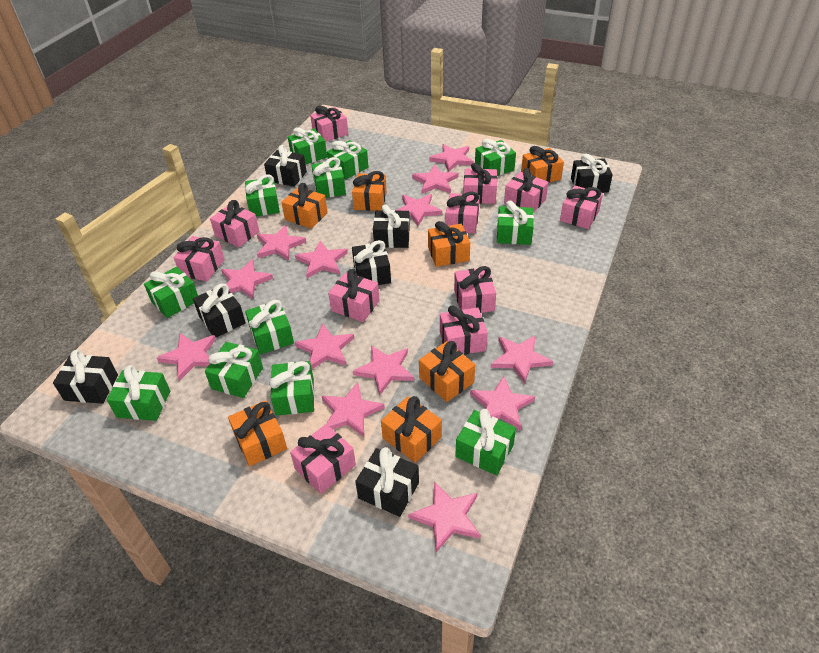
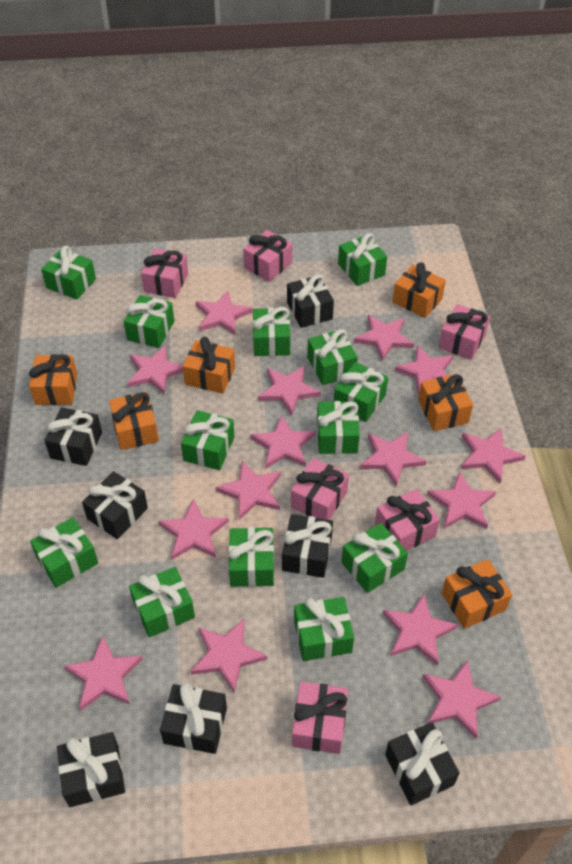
green gift: [107,365,170,421] [144,267,198,318] [205,342,263,398] [245,174,280,216] [245,300,294,354] [269,361,315,416] [288,127,327,165] [311,157,346,198] [327,140,369,179] [455,409,516,476] [475,139,516,176] [497,201,534,245] = 12 -> [30,517,98,588] [41,246,96,299] [123,295,174,348] [129,567,195,638] [181,410,235,470] [228,527,274,587] [253,307,290,356] [294,597,354,661] [307,329,358,385] [317,401,360,454] [334,362,388,422] [338,233,387,286] [342,523,408,593] = 13
orange gift: [228,400,287,466] [282,183,328,229] [352,171,387,211] [381,396,442,463] [419,341,475,402] [428,221,470,267] [521,146,564,183] = 7 -> [29,354,77,405] [109,392,159,450] [183,337,235,393] [393,262,446,318] [418,374,473,431] [442,559,512,629] = 6
pink gift: [173,236,225,282] [210,200,259,247] [290,424,356,494] [310,106,348,142] [328,269,380,322] [440,305,488,355] [446,191,480,233] [454,266,496,313] [463,163,497,204] [504,168,548,213] [560,185,603,229] = 11 -> [141,248,188,298] [243,230,293,282] [291,458,349,520] [292,682,348,754] [375,489,440,551] [438,304,490,360] = 6
pink star: [157,333,216,381] [221,259,273,299] [257,225,306,261] [295,241,348,278] [295,323,354,369] [322,382,385,437] [353,345,414,395] [395,194,442,226] [408,481,481,553] [412,165,458,194] [429,144,474,172] [470,376,535,430] [491,335,553,384] = 13 -> [64,635,143,711] [128,345,183,395] [158,499,229,560] [190,619,267,693] [195,290,253,335] [216,461,281,520] [250,415,316,469] [258,365,321,416] [354,315,414,361] [360,432,427,486] [383,594,458,666] [395,346,453,395] [423,660,501,739] [427,471,496,529] [461,428,526,483] = 15

